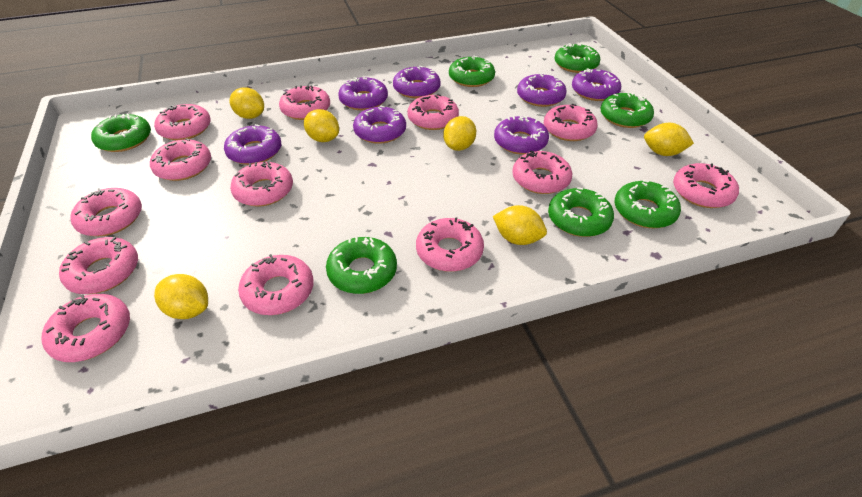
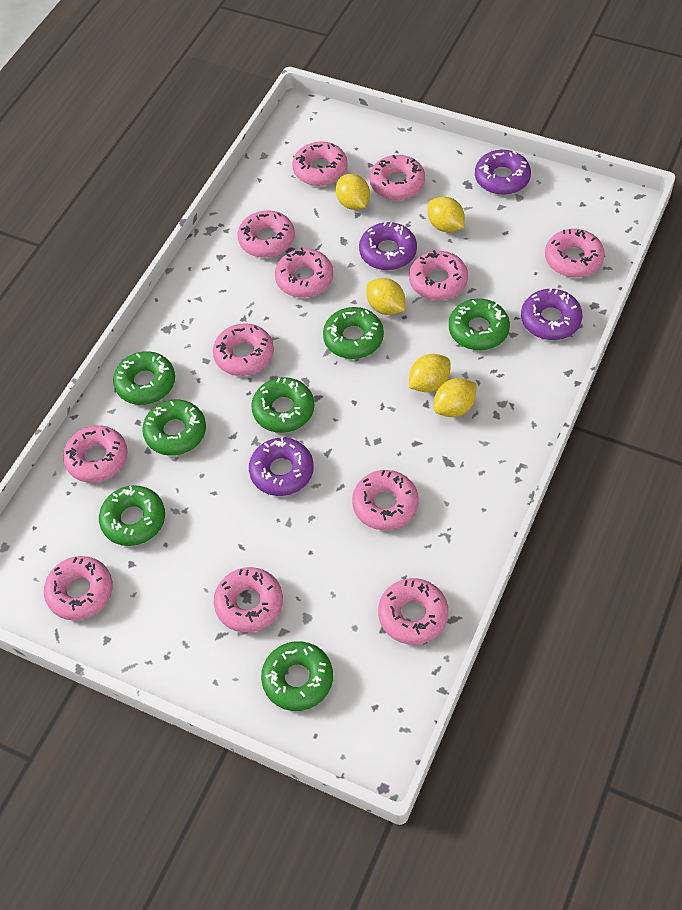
pink donut: [41,294,130,362] [59,237,138,294] [70,188,142,236] [150,138,211,181] [154,104,211,140] [230,161,293,207] [238,254,314,315] [279,85,330,120] [407,94,459,130] [416,217,484,272] [512,150,572,194] [544,104,598,141] [673,163,739,208] = 13 -> [44,556,113,620] [63,425,128,483] [213,323,274,376] [214,567,283,633] [238,210,295,258] [275,248,333,298] [292,141,348,186] [352,470,419,530] [369,155,425,200] [378,578,448,645] [409,250,468,300] [545,229,605,278] = 12
purple donut: [224,124,281,165] [338,77,388,110] [353,106,406,144] [393,66,441,98] [494,116,549,155] [517,73,567,107] [572,68,621,101] = 7 -> [249,437,314,496] [359,222,417,270] [475,150,531,195] [521,288,583,340] = 4
yellow lemon: [154,274,208,319] [229,88,264,119] [304,109,339,142] [443,116,476,151] [493,205,547,245] [644,123,694,156] = 6 -> [336,174,370,210] [366,278,405,315] [409,354,451,392] [428,196,465,232] [434,378,477,417] = 5

